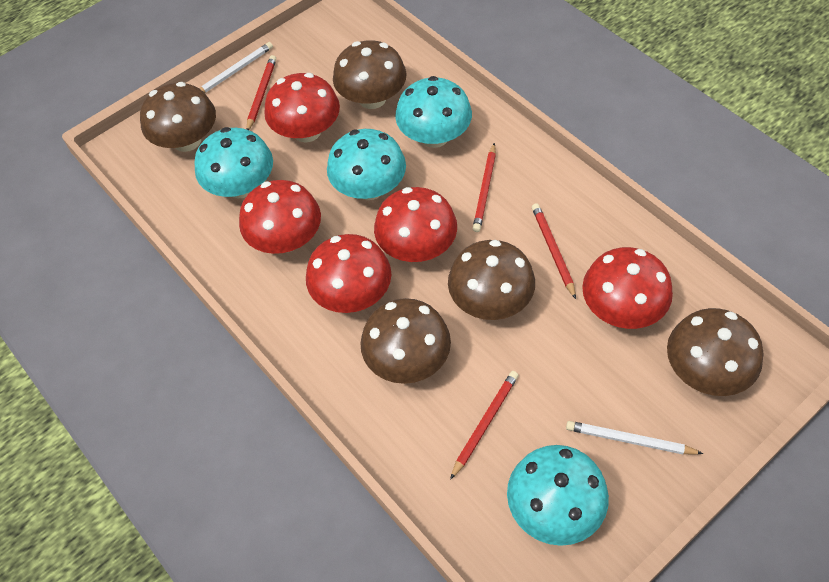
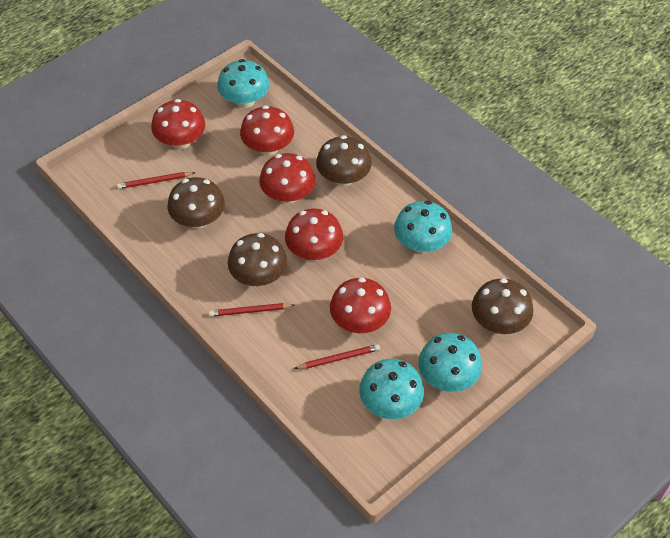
brown mushroom: [140,82,216,152] [333,40,407,109] [360,298,451,384] [448,240,535,320] [667,308,764,396] = 5 -> [168,177,225,229] [228,233,287,286] [316,135,372,186] [472,278,533,334] = 4
red pencil: [246,55,276,130] [450,371,519,480] [472,143,496,232] [532,203,576,299] = 4 -> [117,172,195,189] [209,303,294,317] [294,344,380,369] = 3
white pencil: [199,42,273,93] [566,421,703,454] = 2 -> none = 0

